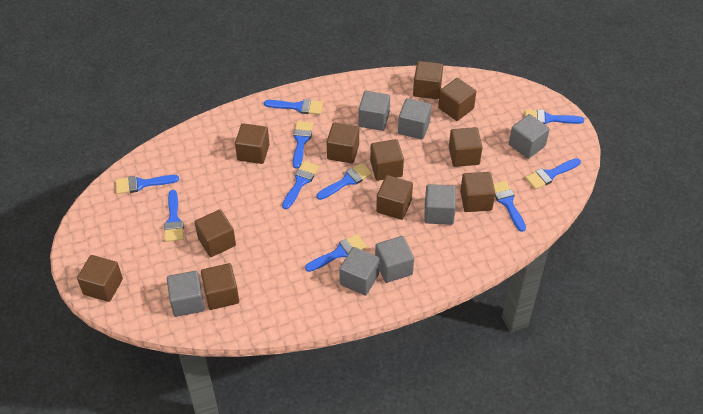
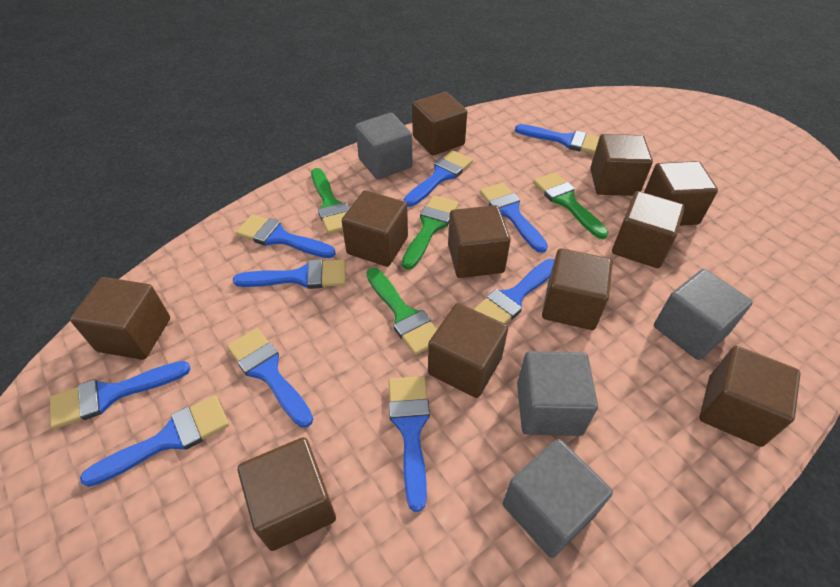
green brush: none = 0 -> [311,168,349,234] [366,268,437,355] [402,195,459,270] [533,172,608,239] = 4
grey cube: [167,271,205,317] [339,247,380,295] [358,91,390,131] [375,236,414,283] [398,98,432,139] [425,184,456,225] [509,114,550,159] = 7 -> [355,113,412,179] [503,439,613,558] [517,351,598,436] [654,269,753,360] = 4

